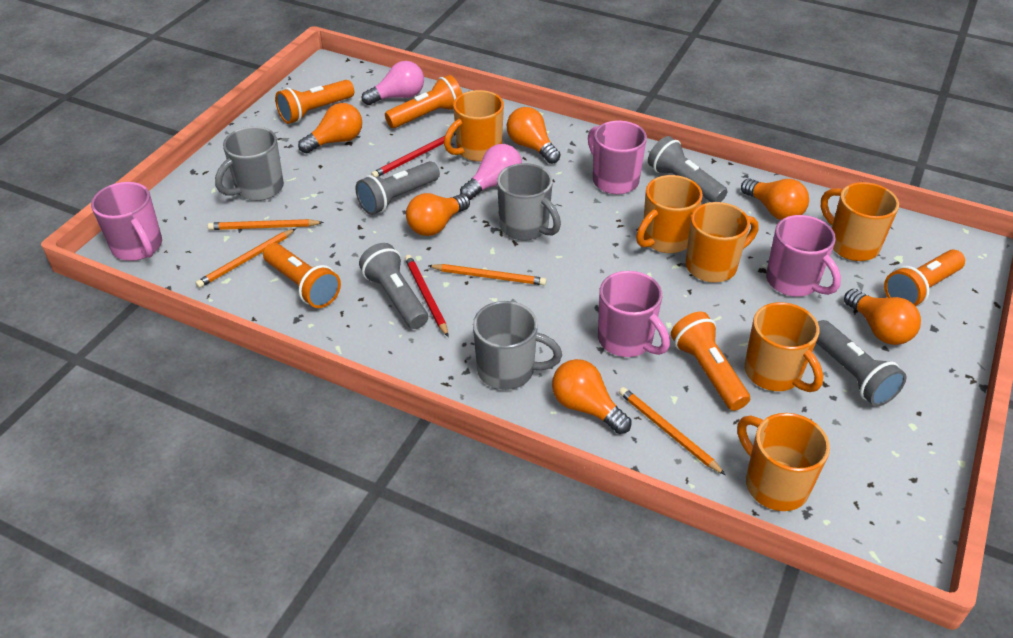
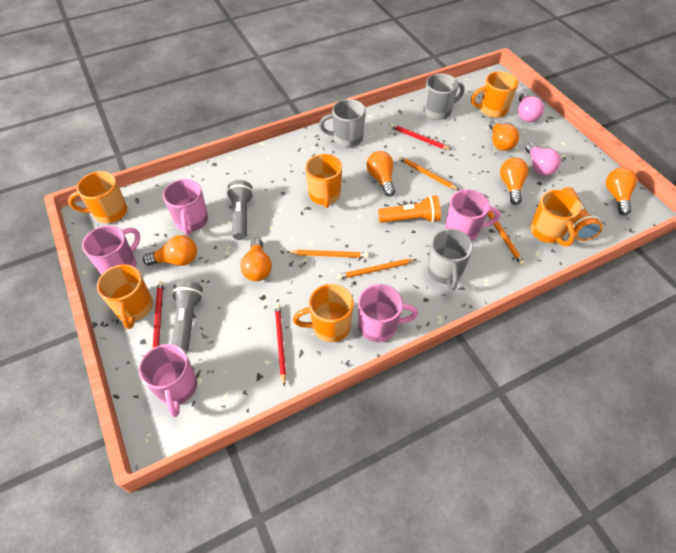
grey flashlight: [355,161,440,215] [359,243,428,329] [648,136,728,202] [816,320,907,406] = 4 -> [171,281,203,353] [226,180,254,240] = 2
orange flashlight: [263,243,341,308] [275,80,354,124] [385,75,462,128] [671,312,750,411] [884,250,965,307] = 5 -> [378,195,441,223] [562,187,603,241] = 2
pink mug: [91,182,162,261] [588,121,647,194] [598,271,670,357] [766,215,841,297] = 4 -> [82,226,140,275] [139,344,197,417] [163,179,208,235] [358,284,418,342] [445,189,500,241] = 5
red pencil: [371,133,456,177] [405,255,449,337] = 2 -> [153,281,163,348] [275,304,286,387] [390,124,452,150] = 3

